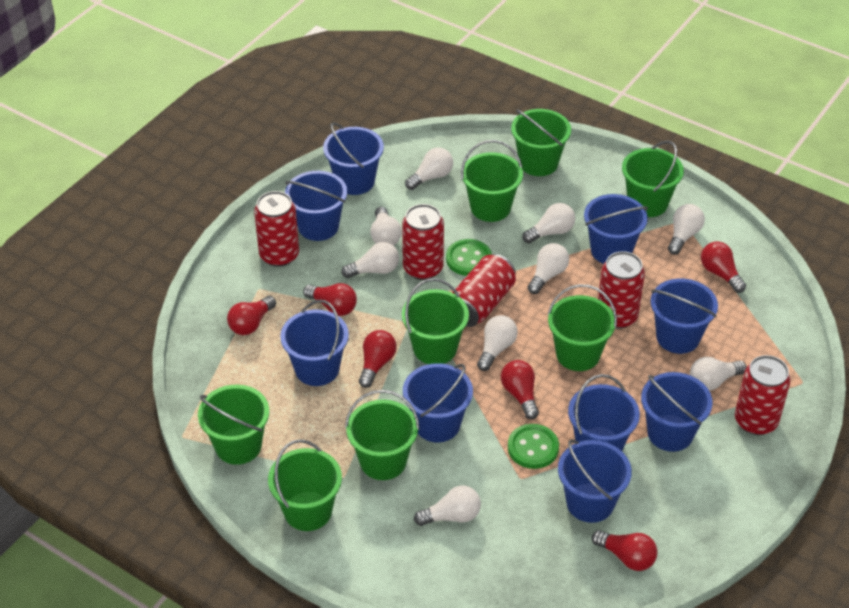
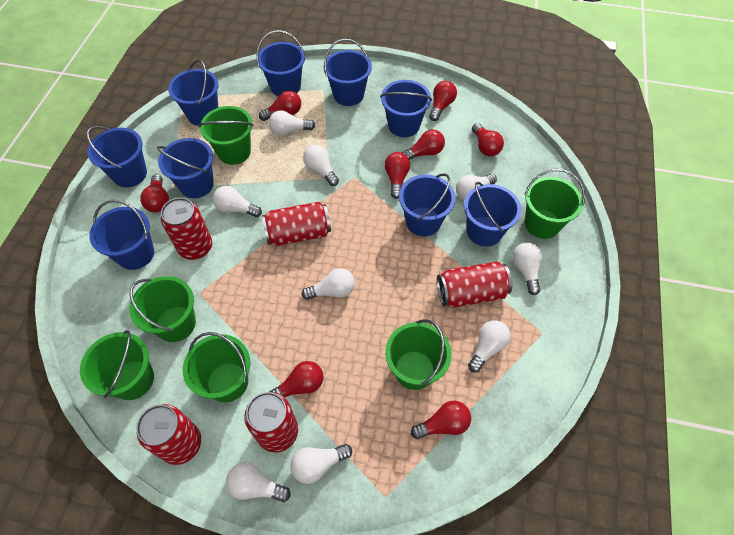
green bucket: [198,385,269,465] [268,439,342,531] [345,390,420,480] [402,278,469,364] [461,140,523,222] [511,109,571,176] [548,284,617,371] [622,141,684,217] = 8 -> [80,330,154,400] [129,276,196,342] [183,332,250,402] [198,106,254,165] [385,320,452,390] [525,169,585,239] = 6
green button: [446,239,492,276] [508,424,559,469] = 2 -> none = 0
red light bulb: [227,296,276,335] [303,283,357,316] [359,330,396,388] [501,360,539,419] [592,530,658,571] [701,242,746,293] = 6 -> [140,174,169,213] [259,91,301,121] [269,361,324,397] [384,152,410,199] [402,129,445,160] [411,401,471,439] [429,81,457,121] [472,123,504,156] = 8

